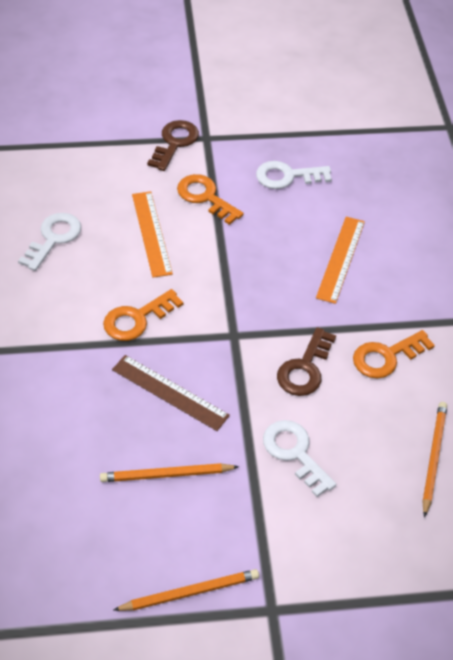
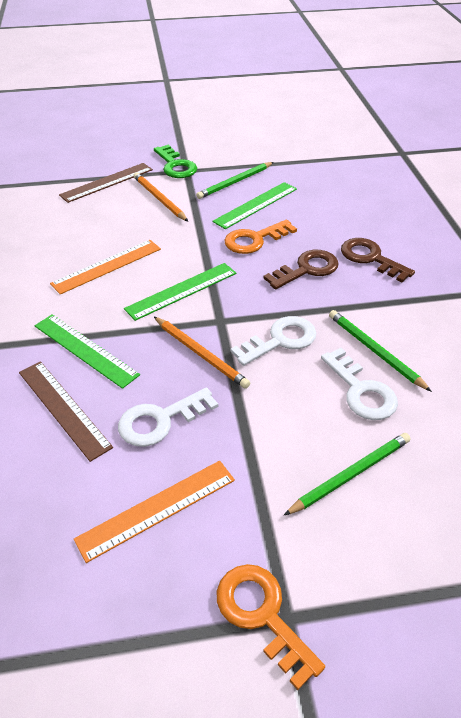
brown ruler: [112,355,230,431] = 1 -> [19,361,113,462] [59,163,153,203] = 2
green key: none = 0 -> [154,144,197,178] = 1
green pencil: none = 0 -> [196,162,273,199] [284,433,411,515] [329,310,432,392] = 3
green ruler: none = 0 -> [35,314,140,389] [124,263,236,321] [212,182,297,229] = 3
orange key: [103,289,183,341] [177,174,244,225] [353,330,435,379] = 3 -> [217,564,325,690] [224,220,297,254] = 2
orange pencil: [100,463,239,482] [114,569,259,611] [422,402,447,517] = 3 -> [133,172,188,221] [154,317,250,389] = 2

